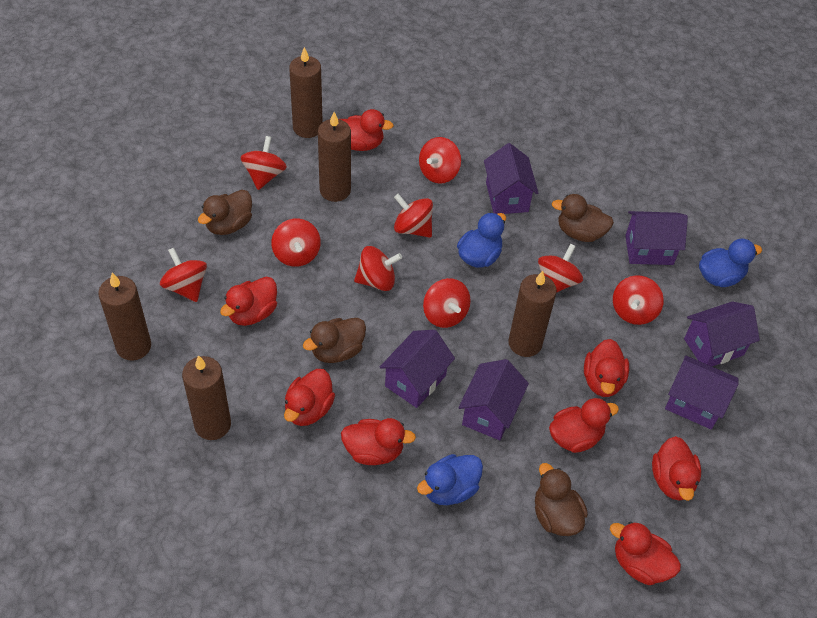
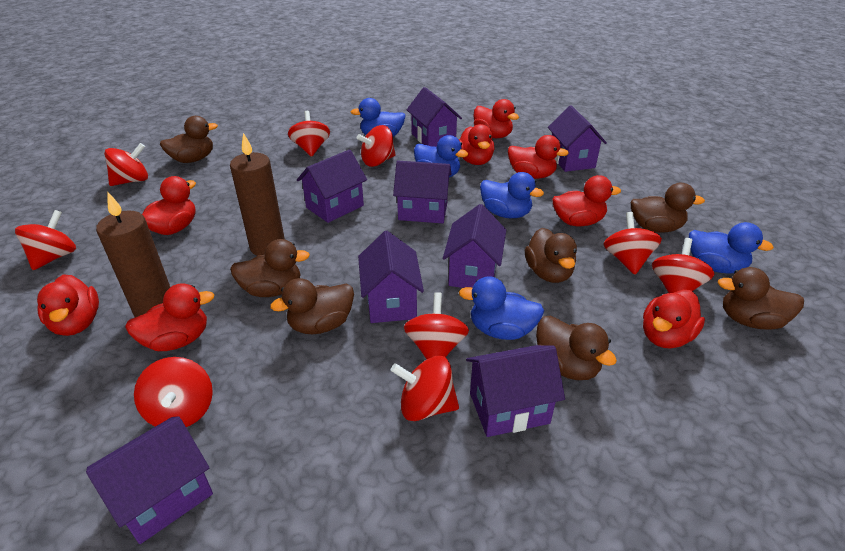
blue duck: [417,454,483,505] [457,212,506,268] [699,238,762,287] = 3 -> [351,98,406,137] [414,135,468,177] [459,276,544,340] [480,172,544,218] [689,222,774,274] = 5
brown candle: [98,273,151,361] [182,355,231,440] [289,47,323,138] [318,112,351,202] [508,271,557,357] = 5 -> [96,192,170,317] [230,133,285,256] = 2
brown duck: [198,190,252,235] [303,318,366,363] [535,463,588,536] [552,194,614,242] = 4 -> [160,116,218,163] [230,239,310,297] [270,278,354,334] [525,228,577,283] [536,316,617,380] [631,183,705,233] [717,267,804,330] = 7
purple house: [380,330,455,408] [458,359,529,440] [484,143,539,214] [625,211,688,265] [665,355,739,429] [684,302,760,366] = 6 -> [86,416,213,544] [297,149,367,223] [358,231,424,323] [393,161,452,223] [407,87,462,147] [443,204,506,288] [466,345,565,437] [548,105,607,172] = 8

